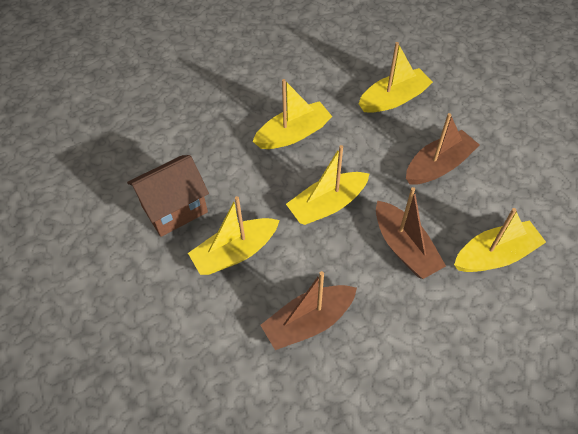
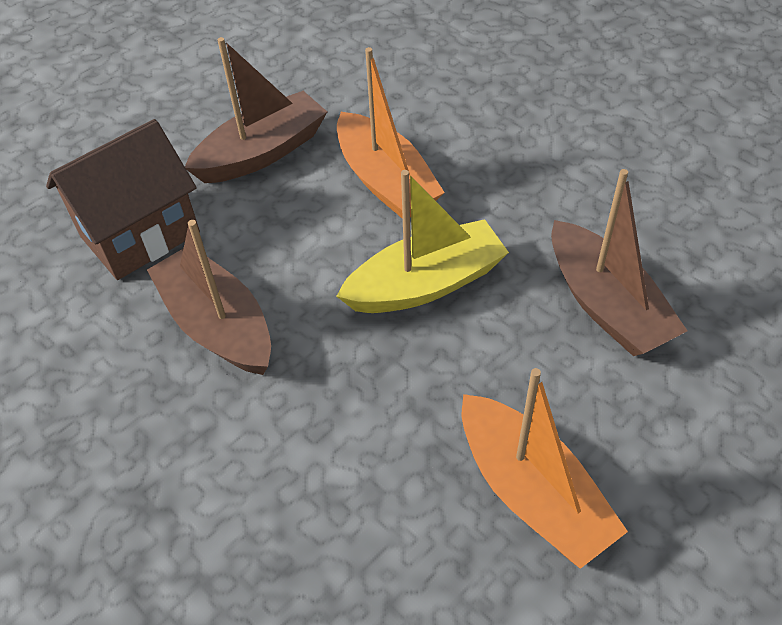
orange boat: none = 0 -> [337,47,445,219] [462,368,628,569] = 2
yellow boat: [188,196,280,275] [253,79,332,149] [286,145,370,225] [359,42,433,113] [454,208,546,272] = 5 -> [336,170,509,313] = 1

